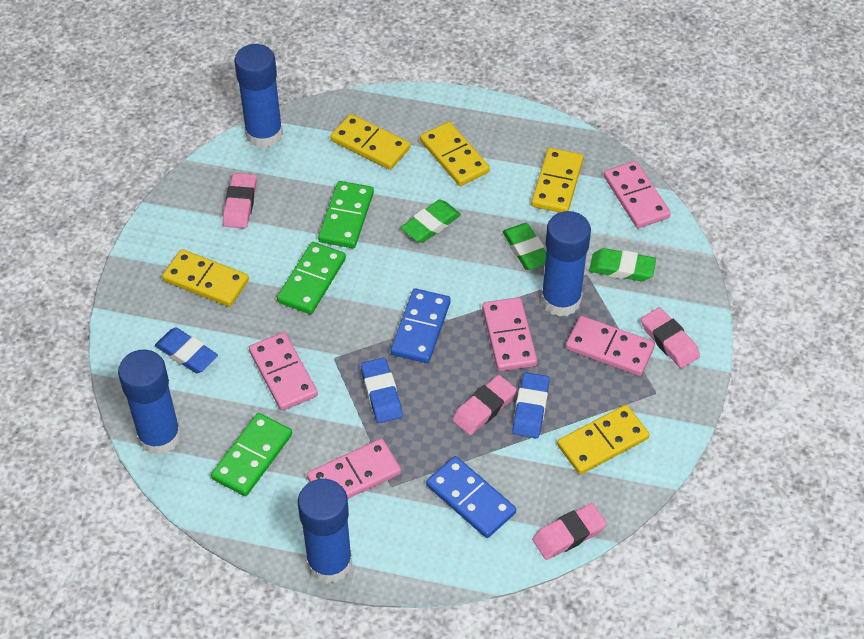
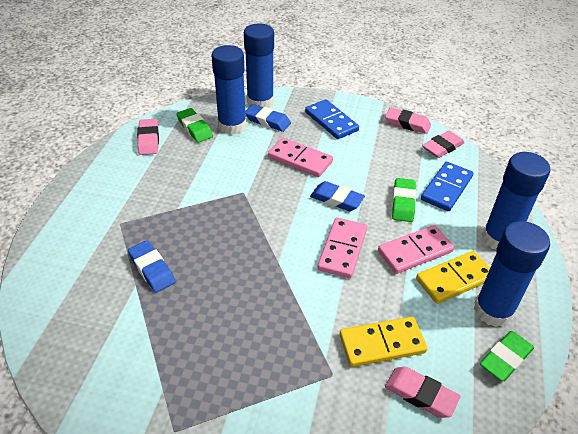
green domino: [211,413,292,496] [277,242,346,314] [318,181,374,248] = 3 -> none = 0
pink domino: [249,332,318,411] [307,439,401,499] [482,297,537,371] [566,316,655,376] [604,161,671,228] = 5 -> [268,138,333,177] [317,218,367,278] [378,225,454,274] = 3
yellow domino: [162,249,249,307] [330,114,410,170] [420,122,490,186] [531,148,584,213] [557,405,649,475] = 5 -> [340,316,428,367] [416,251,490,304] = 2

